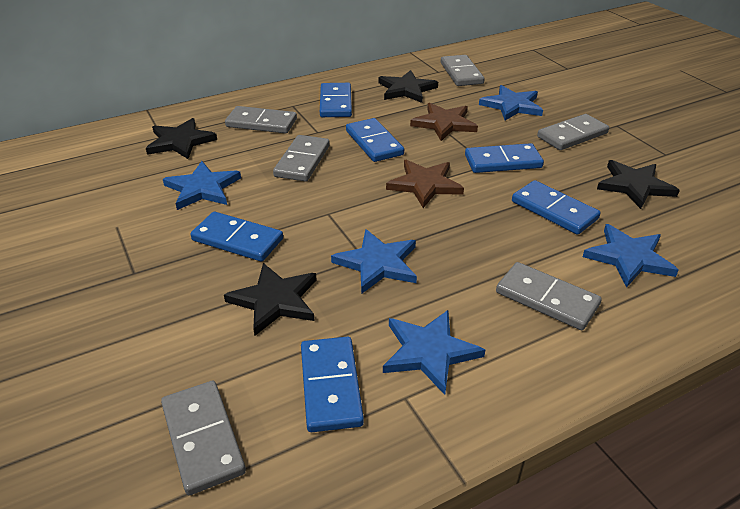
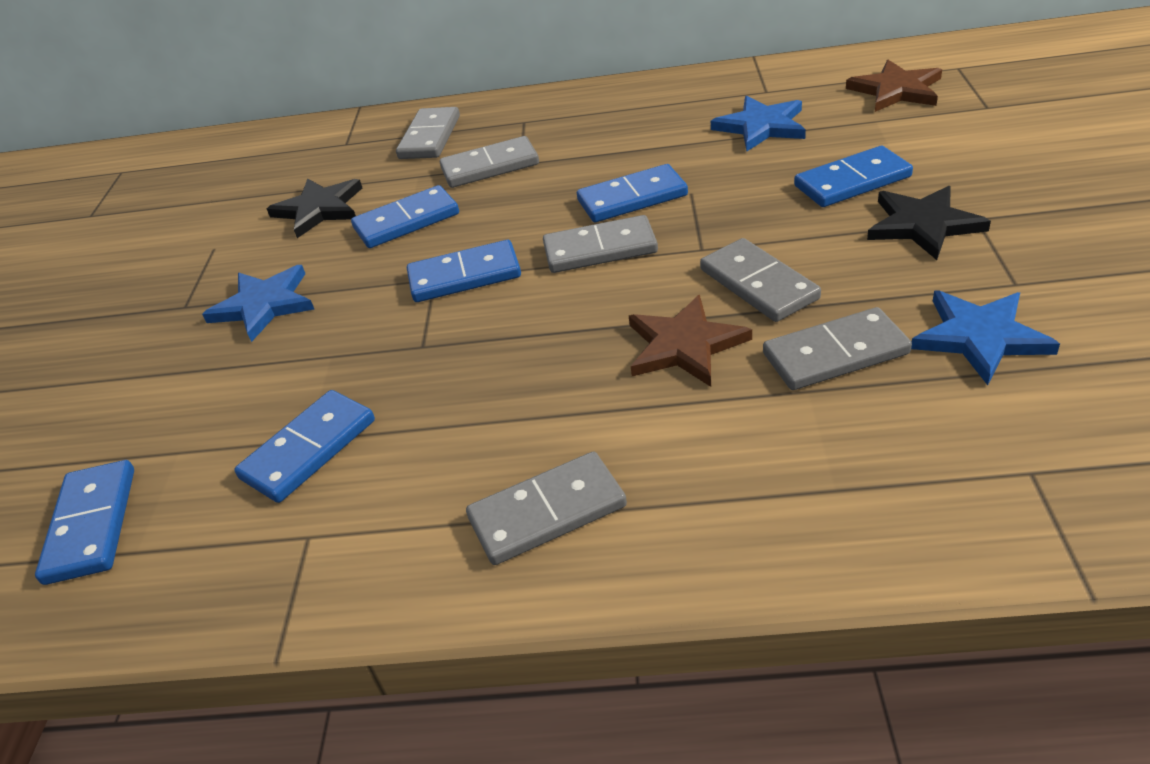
black star: [146,118,217,159] [224,263,317,336] [379,70,438,103] [597,160,680,209] = 4 -> [267,178,362,238] [867,186,991,260] = 2
blue star: [163,161,241,210] [331,229,417,294] [383,310,485,395] [479,85,543,121] [583,224,679,288] = 5 -> [202,265,314,342] [711,96,806,151] [911,290,1060,385] = 3

